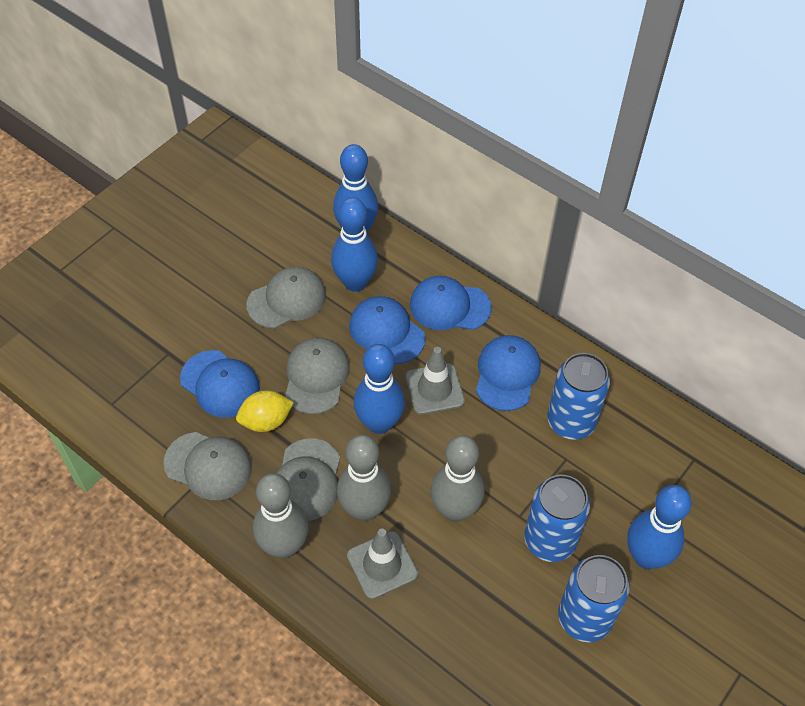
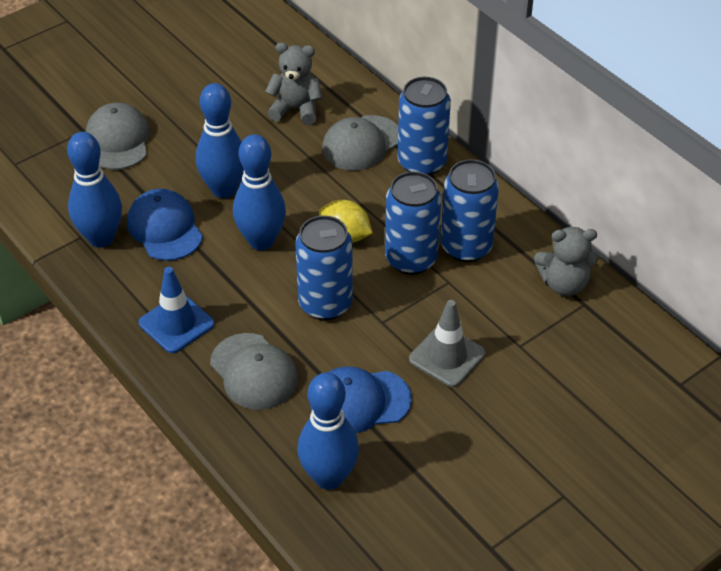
blue can: [524,475,590,562] [547,353,610,440] [558,555,629,642] = 3 -> [295,215,353,320] [385,171,441,275] [398,77,451,175] [441,159,499,262] = 4
blue cap: [180,350,260,418] [349,296,425,364] [410,276,491,330] [476,335,541,411] = 4 -> [127,189,203,261] [310,367,412,433] = 2
blue traffic cone: none = 0 -> [139,267,214,353] = 1
grey bowling pin: [253,473,308,558] [337,435,391,521] [431,435,484,522] = 3 -> none = 0
grey cap: [163,432,252,500] [246,267,326,328] [276,438,340,521] [285,338,350,414] = 4 -> [86,102,150,170] [210,333,298,410] [322,115,398,171] = 3
grey teddy bear: none = 0 -> [265,42,322,125] [534,227,599,296] = 2
grey traffic cone: [347,529,418,599] [405,347,465,415] = 2 -> [409,300,485,387] = 1

